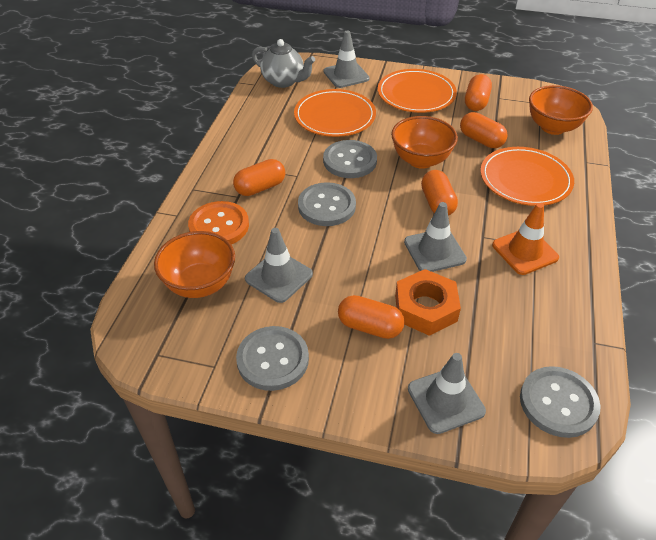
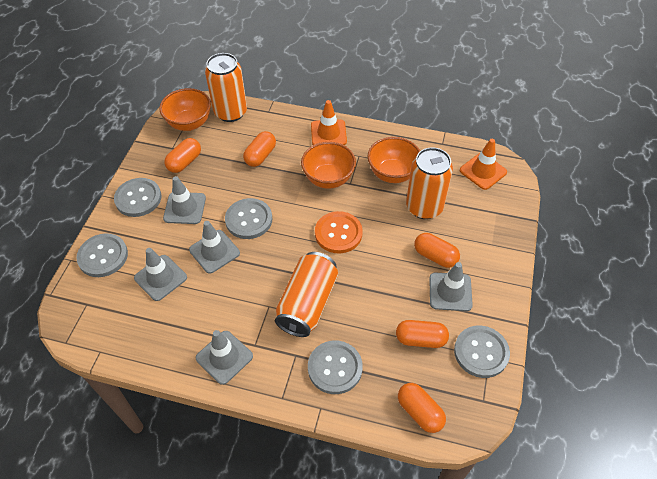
grey button: [236,326,309,391] [298,182,356,226] [323,140,377,178] [520,366,601,438] = 4 -> [76,233,128,277] [114,178,161,217] [225,198,272,239] [308,341,363,394] [454,326,510,378] = 5
grey teapot: [252,39,315,88] = 1 -> none = 0
grey traffic cone: [245,228,313,303] [323,31,370,88] [404,202,467,272] [408,353,486,434] = 4 -> [134,248,187,301] [163,176,206,224] [189,221,240,274] [196,330,253,385] [429,262,473,311] = 5
orange can: none = 0 -> [205,53,247,122] [275,252,338,337] [406,147,453,219] = 3
orange nut: [395,269,461,336] = 1 -> none = 0
orange plate: [294,89,376,137] [378,69,457,113] [480,147,574,206] = 3 -> none = 0
orange traffic cone: [492,203,559,275] = 1 -> [311,100,347,145] [460,139,507,190] = 2

